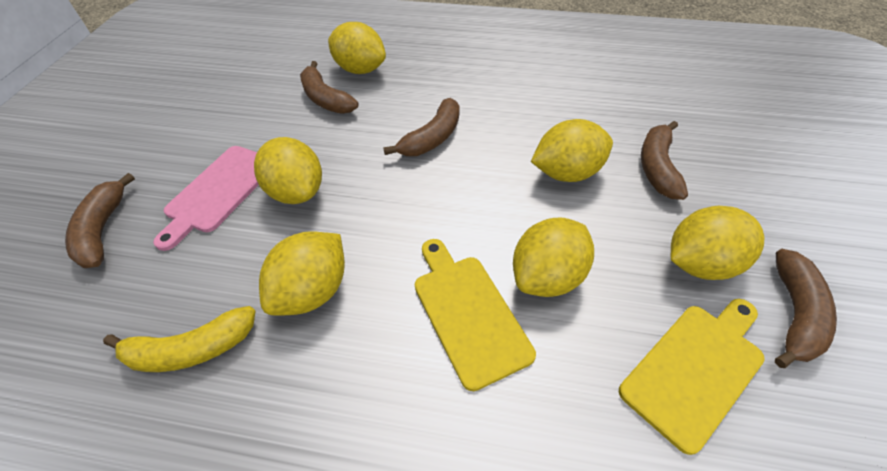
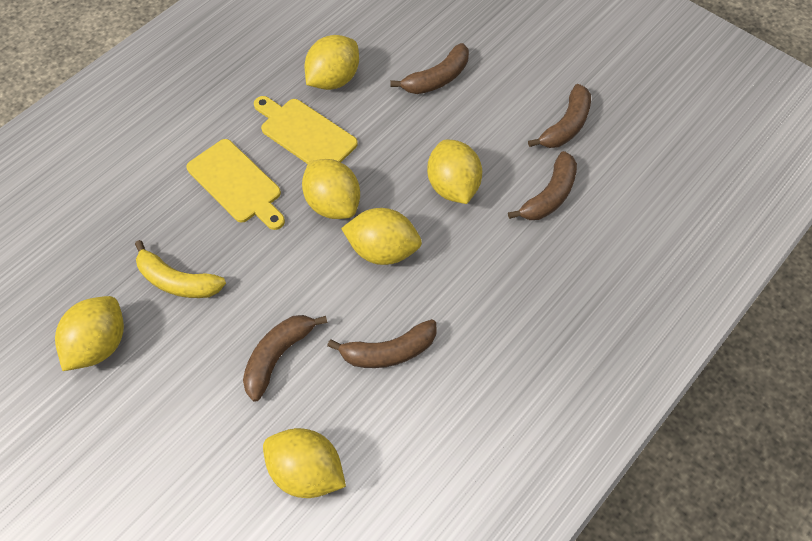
pink cutting board: [153,146,259,251] = 1 -> none = 0

